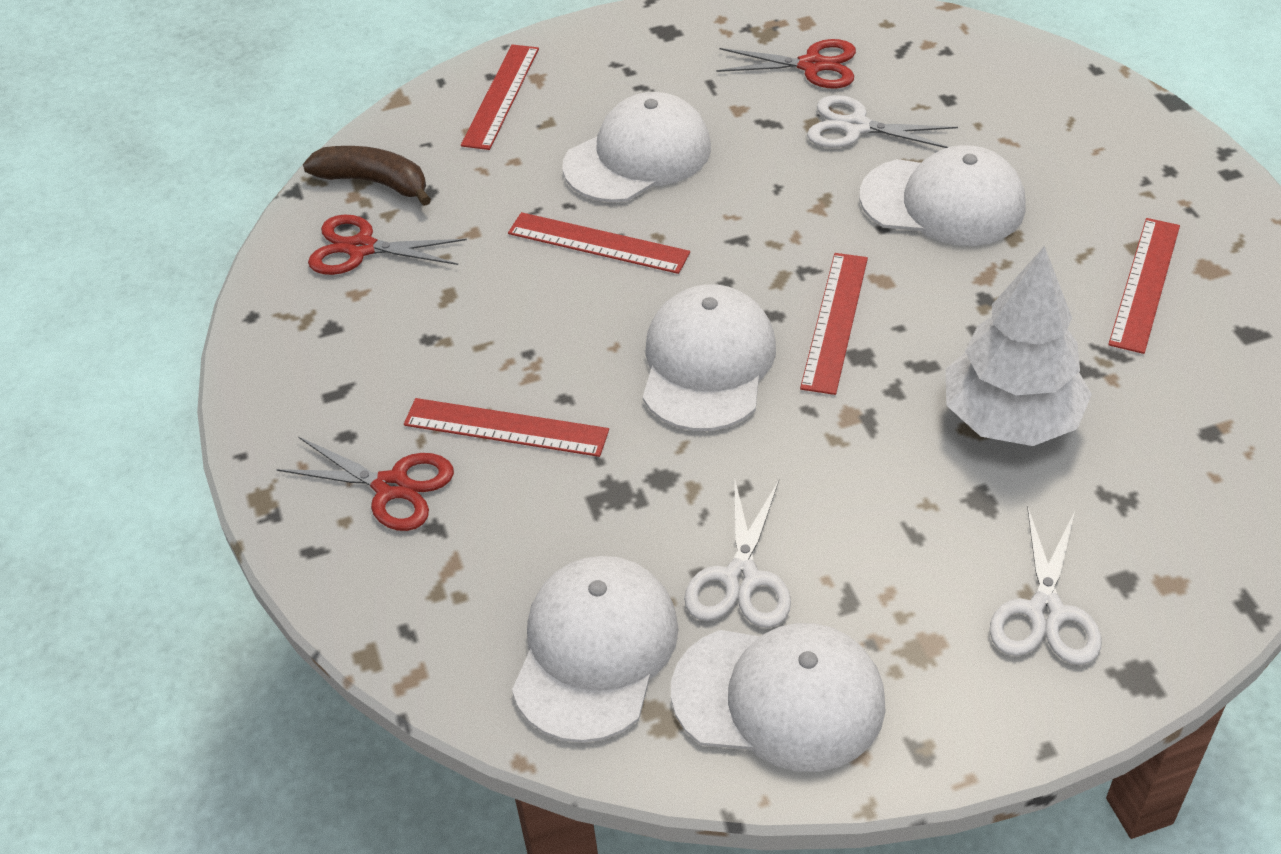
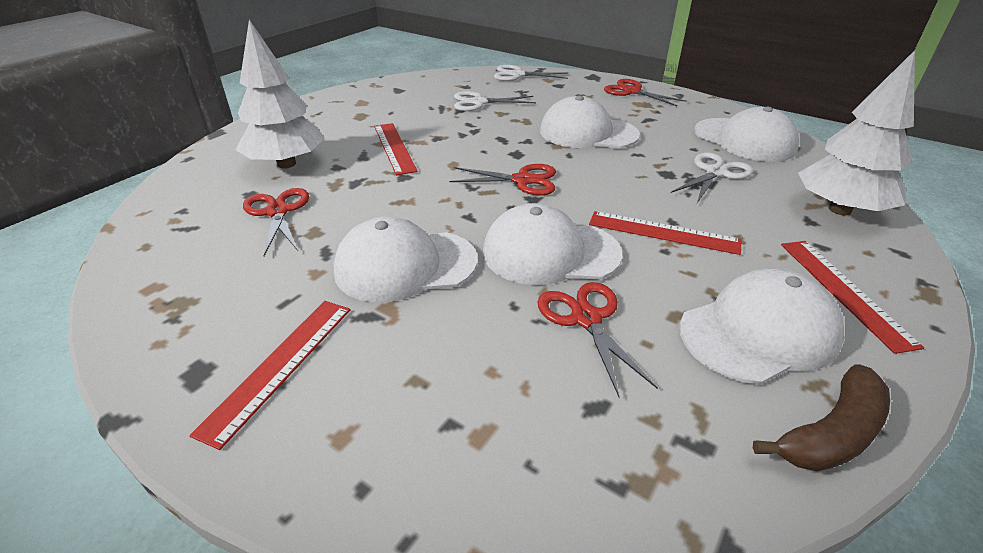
red ruler: [404,398,609,457] [461,44,539,150] [508,212,690,274] [800,253,868,395] [1108,218,1180,354] = 5 -> [189,301,350,450] [374,123,418,175] [589,211,742,255] [781,241,924,354] = 4
red scissors: [276,436,454,531] [308,214,467,275] [716,39,856,89] = 3 -> [243,188,309,256] [449,164,556,195] [537,282,658,397] [604,79,687,106] = 4
white tree: [946,246,1092,446] = 1 -> [235,20,325,168] [798,50,915,215] = 2

